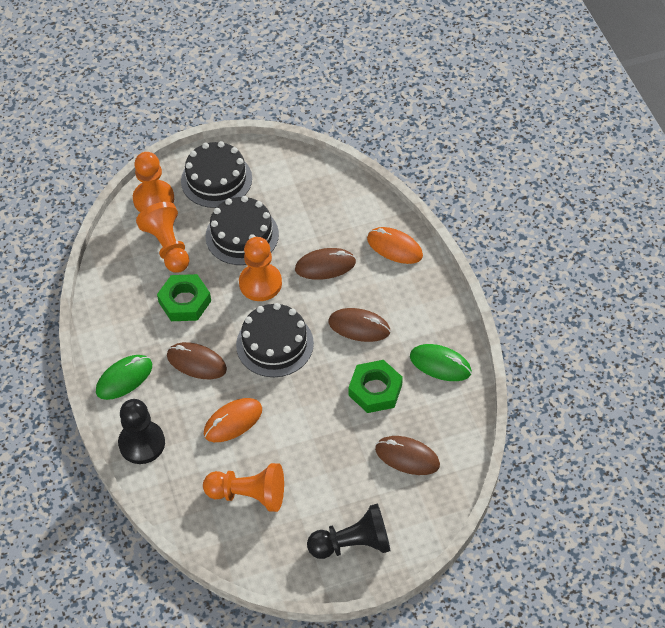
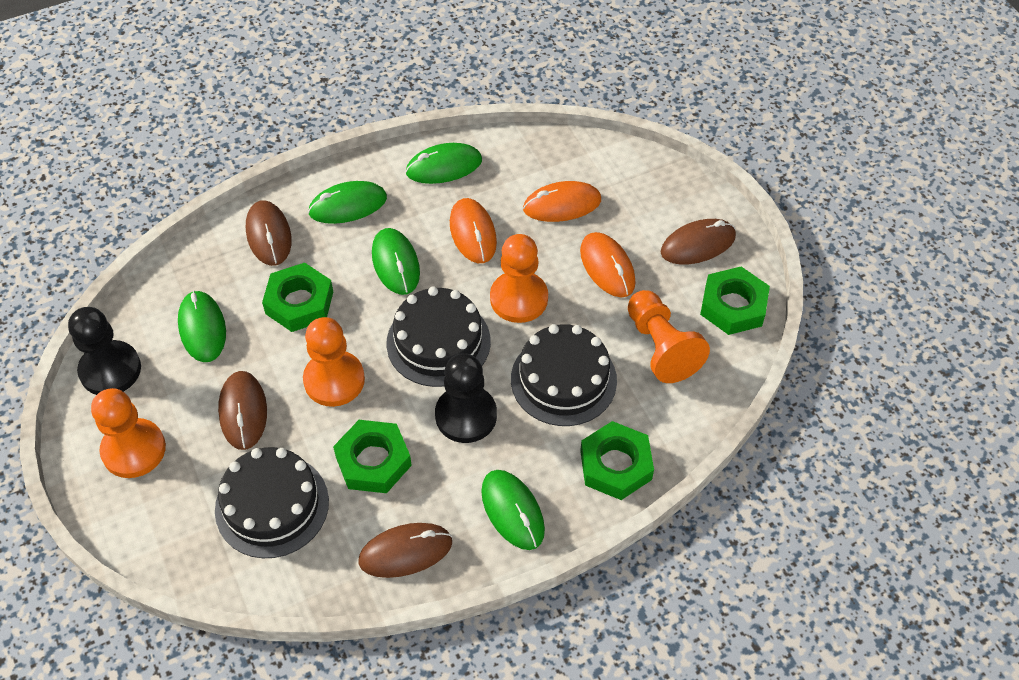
green mouse: [96,355,152,400] [410,344,472,381] = 2 -> [178,290,226,362] [308,181,387,224] [372,228,420,295] [406,143,482,184] [481,470,545,550] = 5
green nut: [157,274,211,321] [349,360,403,413] = 2 -> [262,263,333,332] [333,420,412,493] [580,421,654,500] [700,267,770,335] = 4
orange mouse: [204,398,262,442] [367,227,423,264] = 2 -> [450,198,497,263] [523,181,601,222] [580,232,636,298] = 3

